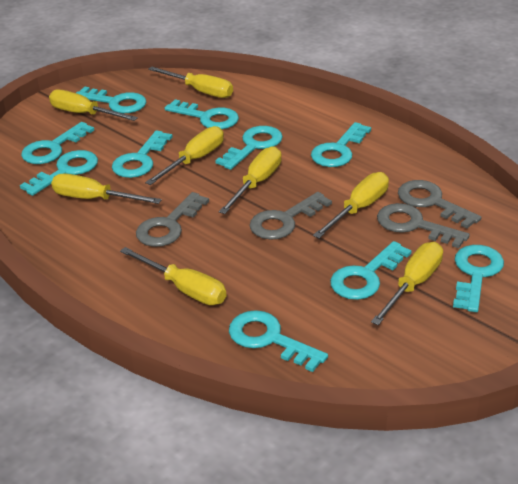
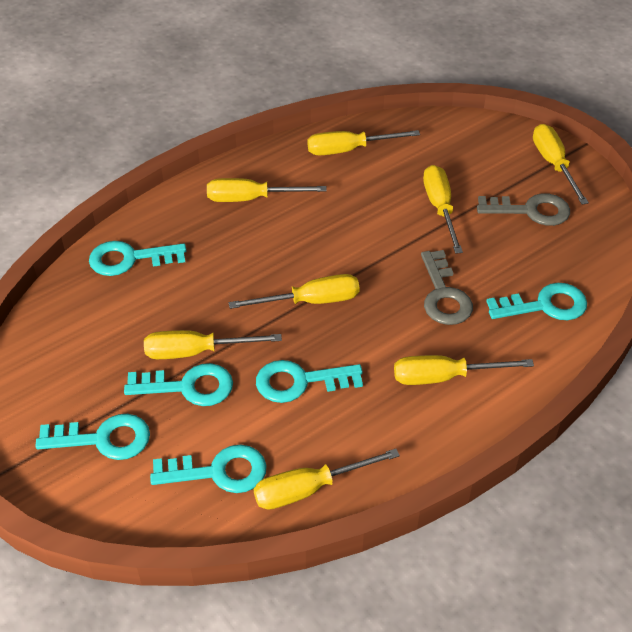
grey key: [136,192,209,247] [250,192,332,240] [377,203,470,248] [398,180,482,229] = 4 -> [421,250,473,325] [477,193,570,226] = 2
turquoise key: [20,150,98,196] [21,122,94,164] [76,86,146,113] [112,130,173,178] [165,99,239,129] [215,126,283,170] [229,310,328,372] [311,122,371,167] [330,241,412,300] [453,245,504,312] = 10 -> [35,414,150,460] [89,241,186,276] [124,363,233,406] [150,445,267,493] [256,360,363,403] [486,283,587,320] = 6

